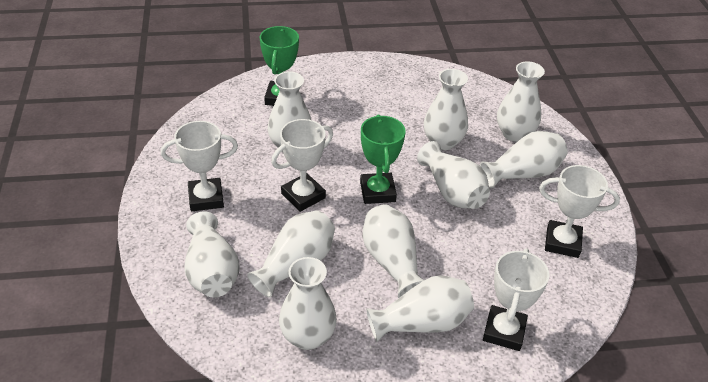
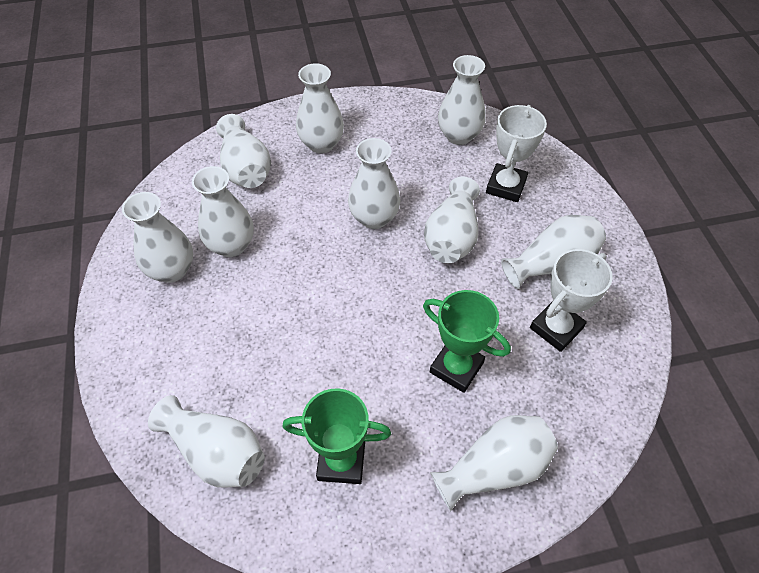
white trophy: [161,121,238,211] [271,119,333,212] [483,249,549,351] [539,165,620,258] = 4 -> [486,105,547,202] [530,249,613,352] = 2

